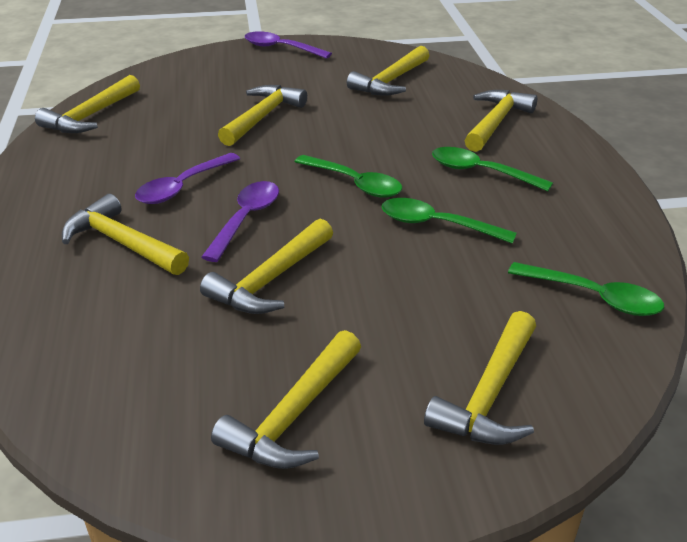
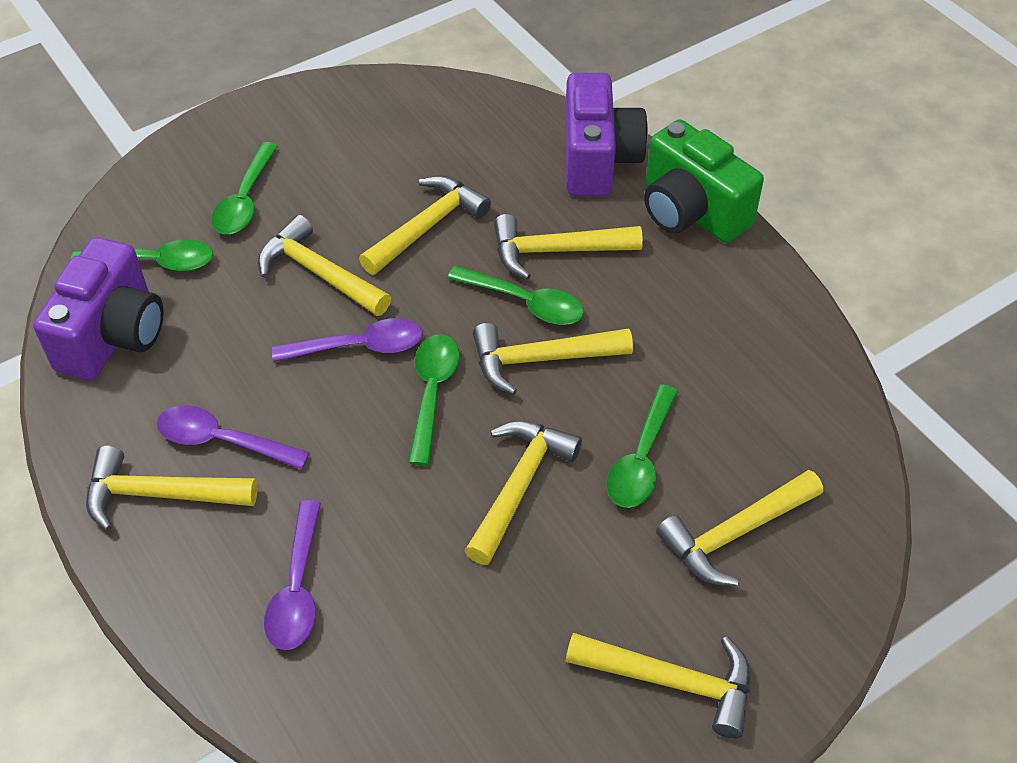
green camera: none = 0 -> [644,119,764,243] = 1
green spoon: [294,155,402,198] [381,198,517,244] [432,147,553,191] [508,262,664,316] = 4 -> [70,239,213,271] [212,142,278,234] [408,334,460,466] [447,266,584,325] [606,384,678,508] = 5
purple camera: none = 0 -> [33,237,164,380] [565,73,648,196] = 2

